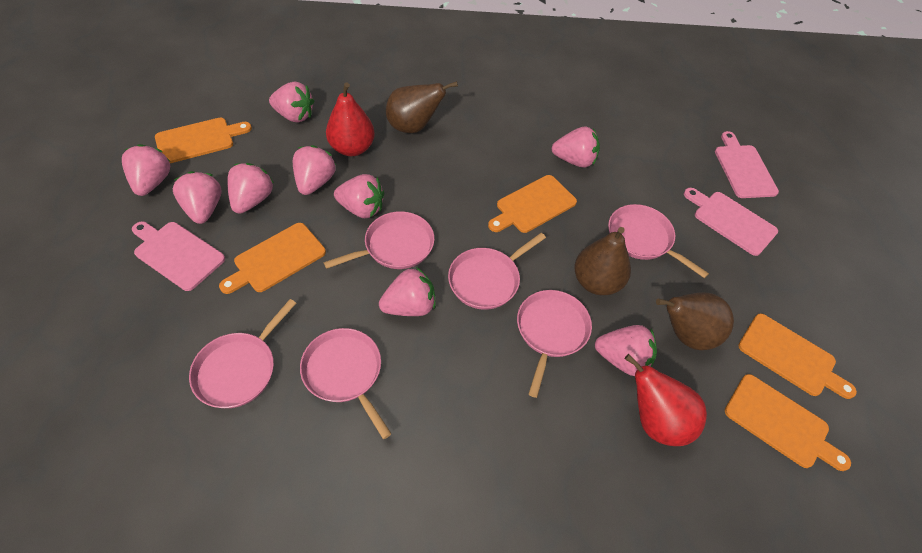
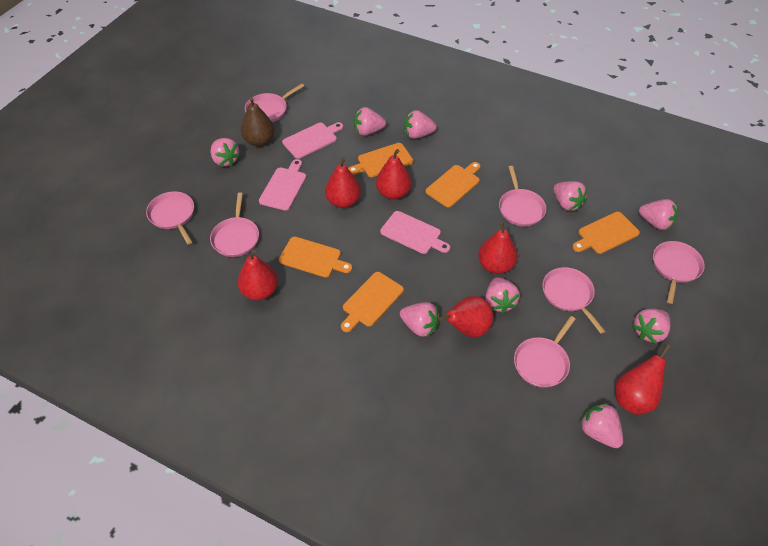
brown pear: [386,81,458,133] [574,227,631,295] [656,292,734,350] = 3 -> [241,97,275,146] = 1
pink pan: [189,299,296,408] [300,328,391,439] [324,211,435,269] [448,233,546,310] [517,290,592,398] [608,204,709,278] = 6 -> [146,191,194,244] [210,192,259,257] [245,83,304,122] [499,166,546,226] [514,316,575,388] [542,267,606,334] [653,241,705,304] = 7
red pear: [326,82,375,156] [625,354,707,446] = 2 -> [238,250,278,300] [325,157,361,208] [376,149,411,200] [438,296,494,337] [478,221,517,274] [615,344,671,415] = 6

